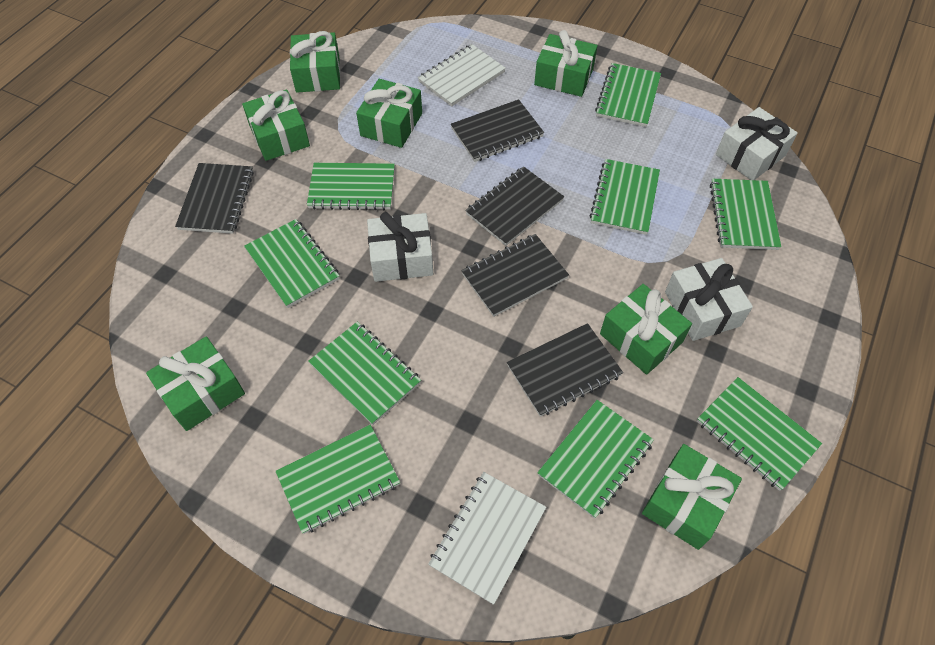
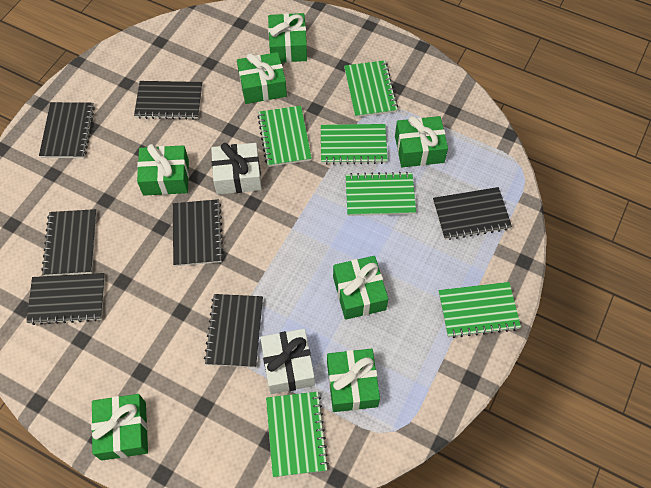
black notebook: [175,163,254,234] [451,99,544,162] [462,234,569,317] [465,166,564,246] [507,323,623,417] = 5 -> [27,273,105,325] [39,102,95,158] [41,209,97,276] [134,81,202,120] [173,199,224,266] [204,294,263,368] [433,187,512,240] = 7
green notebook: [244,219,340,308] [275,425,400,534] [307,163,395,210] [308,322,421,425] [537,400,654,519] [589,159,660,235] [595,63,661,127] [697,377,822,491] [710,179,781,250] = 9 -> [257,106,312,167] [266,392,329,477] [321,124,388,165] [344,60,398,118] [346,172,416,216] [439,282,521,338] = 6
white gift: [367,212,433,282] [665,258,753,341] [716,107,798,180] = 3 -> [211,143,262,195] [260,329,315,394] = 2
white notebook: [418,44,506,107] [428,472,546,605] = 2 -> none = 0

